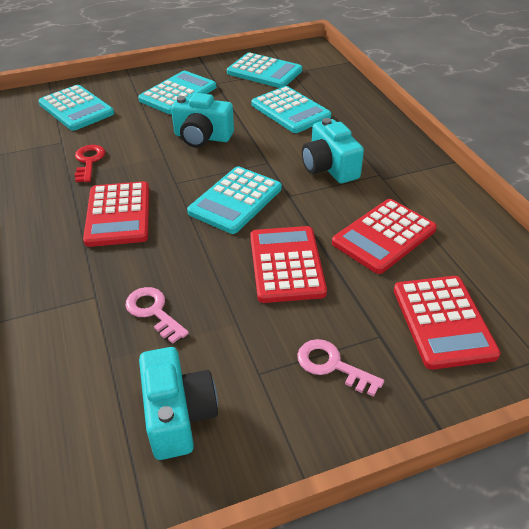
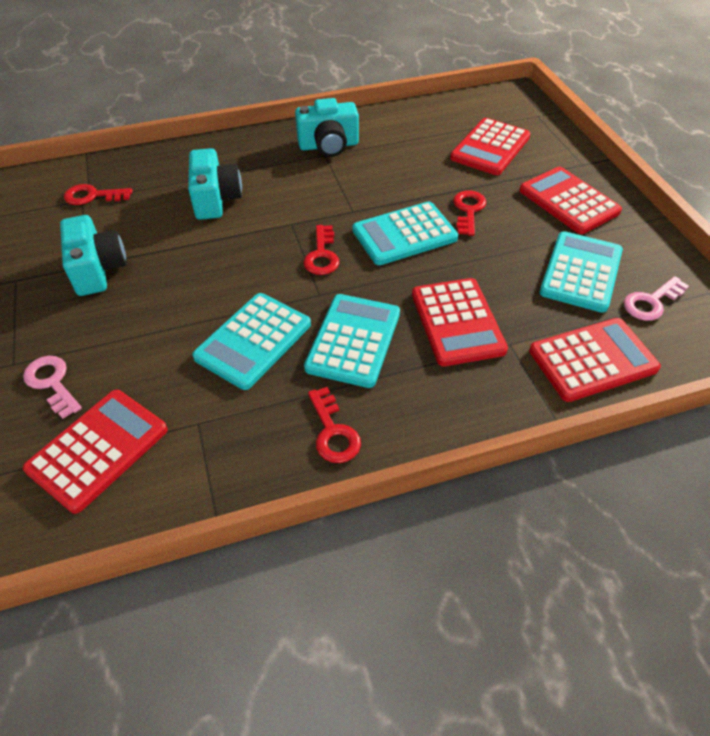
red calculator: [83,181,149,247] [250,226,327,303] [332,199,437,274] [394,276,501,370] = 4 -> [23,390,168,514] [412,278,508,366] [450,118,530,175] [519,167,622,234] [529,318,661,402] = 5
red key: [75,145,105,182] = 1 -> [64,184,133,205] [304,225,339,275] [308,387,361,463] [453,190,486,236] = 4
turquoise calculator: [38,85,114,131] [138,71,216,114] [187,166,282,234] [227,52,302,88] [251,86,331,133] = 5 -> [192,293,311,390] [304,294,400,388] [352,201,458,265] [540,231,623,313] = 4

